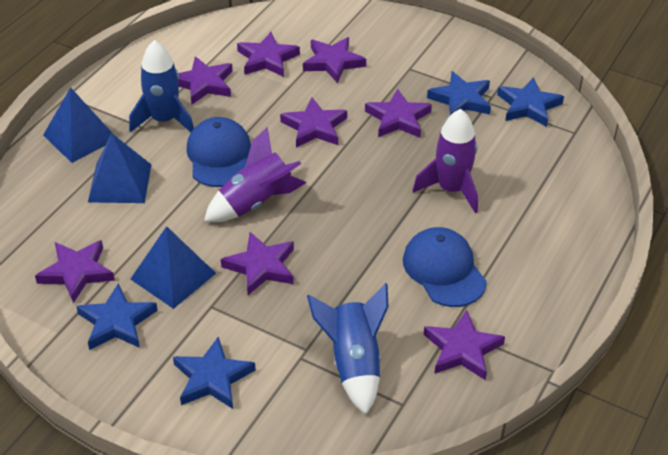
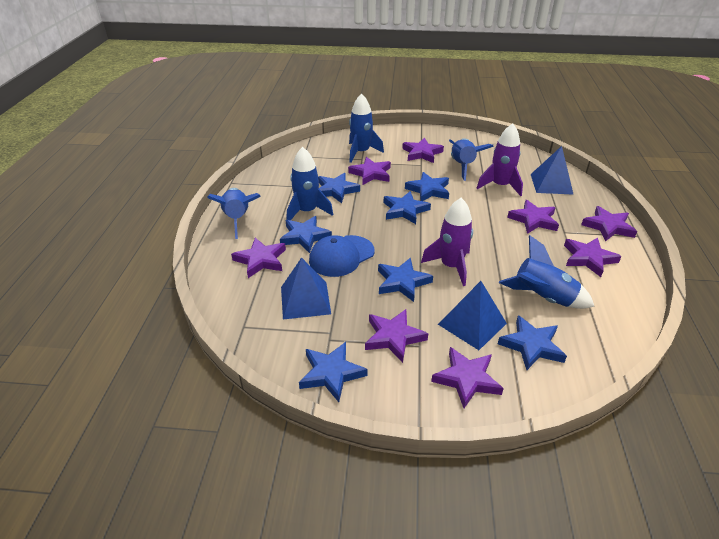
blue cap: [186,117,251,187] [403,227,487,307] = 2 -> [309,235,375,277] = 1
blue rocket: [129,40,194,133] [307,283,389,415] = 2 -> [207,188,261,239] [287,147,333,220] [349,93,384,163] [449,138,494,181] [499,235,595,309] = 5
blue star: [76,283,158,350] [173,336,256,409] [427,71,491,115] [497,77,564,127] = 4 -> [280,216,332,253] [299,342,368,402] [318,173,360,203] [378,258,433,302] [384,191,431,224] [405,172,449,201] [498,315,567,370] = 7

